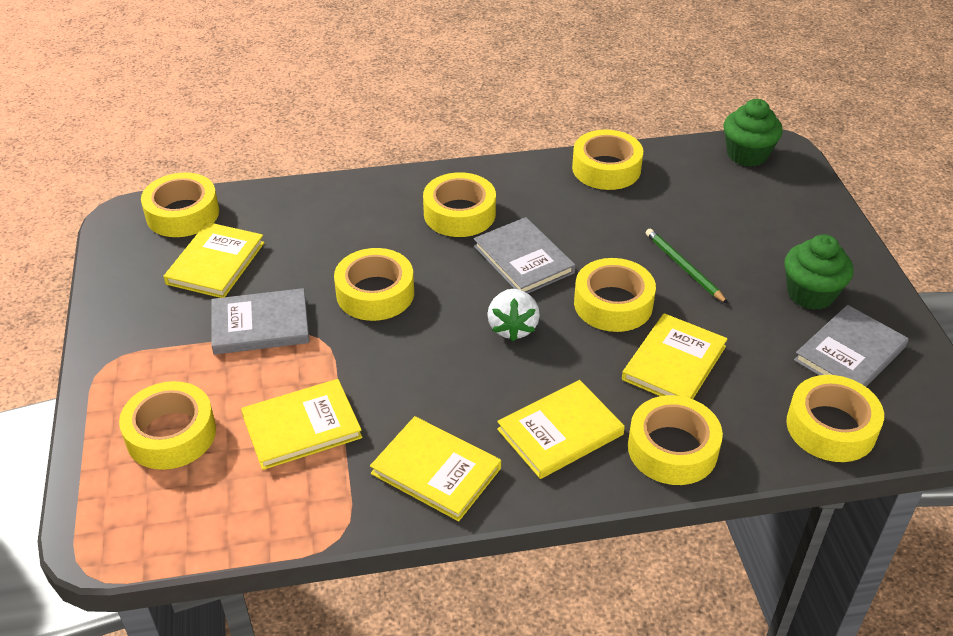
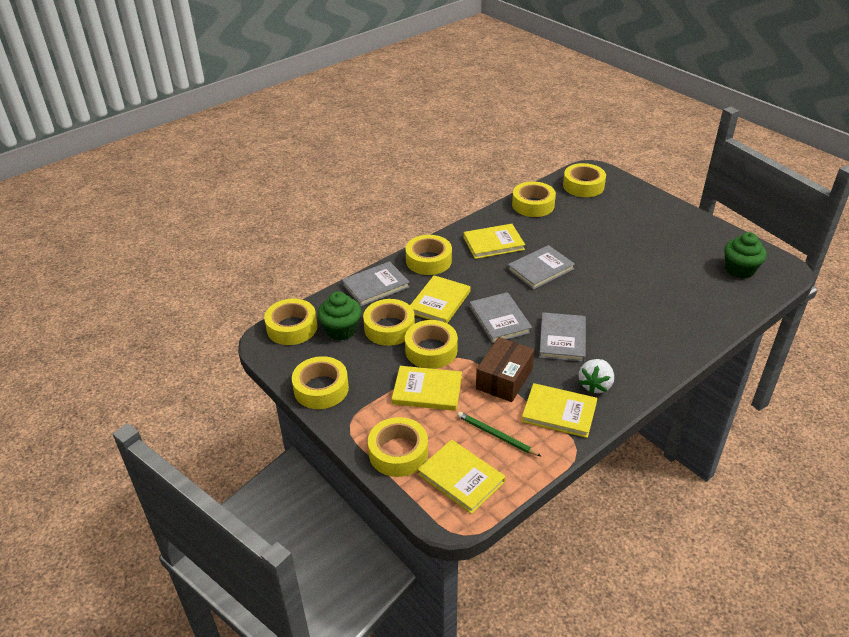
brown box: none = 0 -> [476,337,534,402] = 1
grey book: [211,288,310,355] [474,217,576,293] [794,305,909,387] = 3 -> [342,261,410,306] [470,292,532,343] [507,245,575,290] [539,312,586,362] = 4

